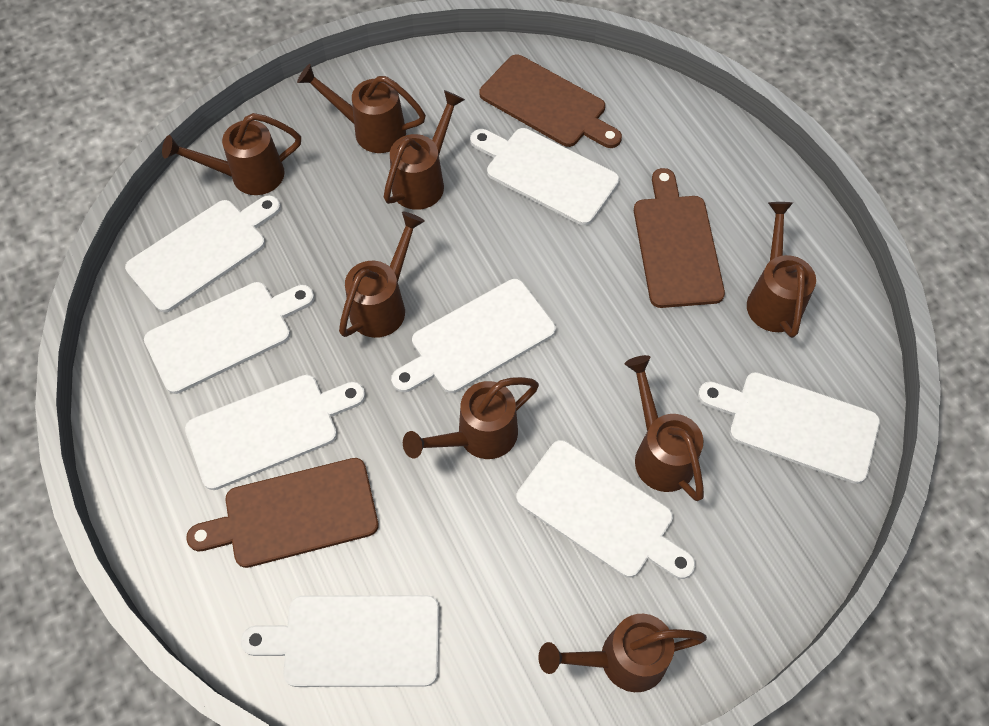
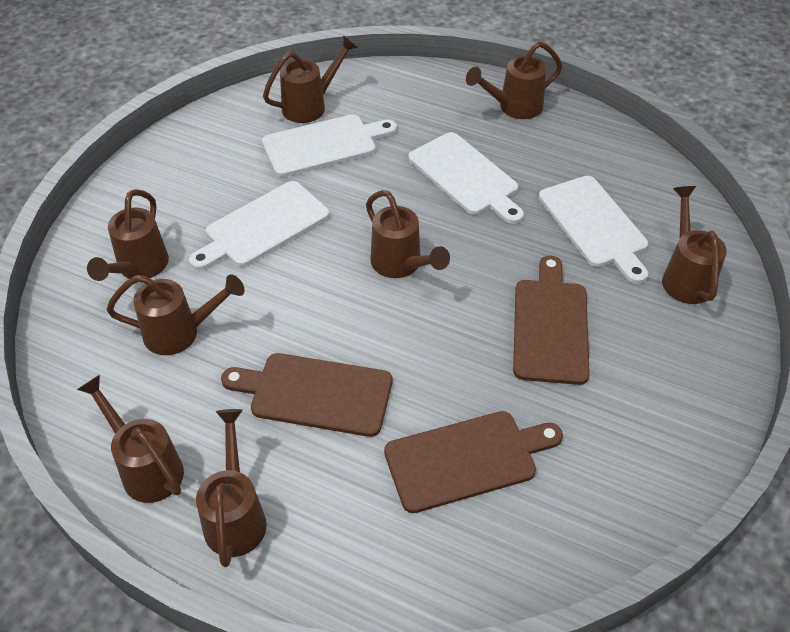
white cutting board: [125,195,281,313] [144,282,314,394] [185,375,365,490] [241,595,439,687] [391,279,556,393] [470,128,619,225] [516,440,695,579] [698,372,880,484] = 8 -> [189,181,329,270] [262,114,397,177] [408,132,524,224] [539,176,648,284] = 4

